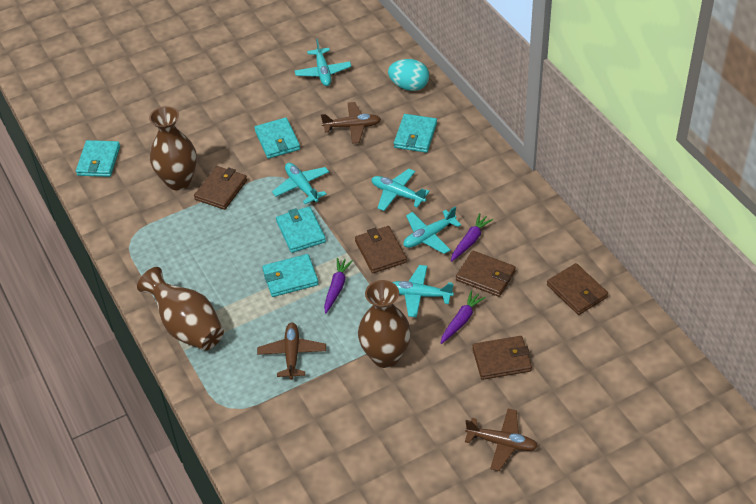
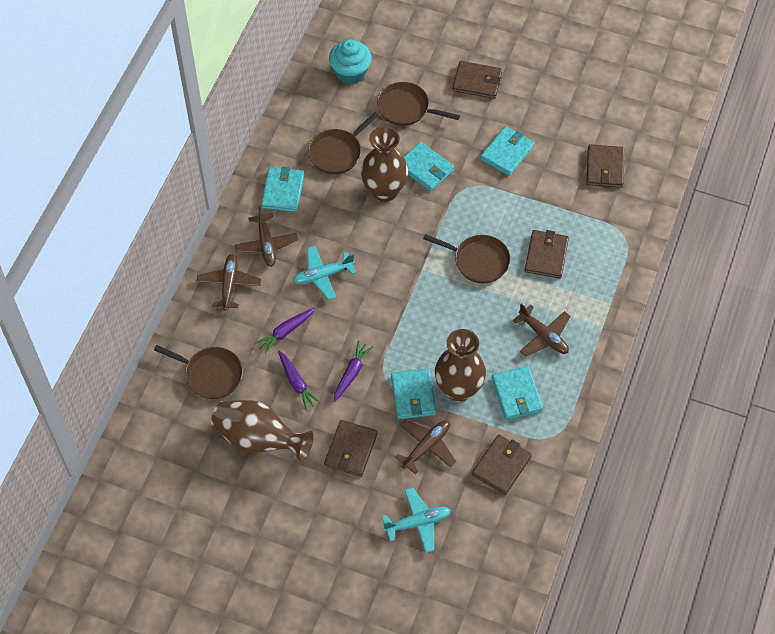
brown pan: none = 0 -> [154,345,243,399] [308,112,379,174] [377,82,460,126] [423,234,511,283] = 4
brown plane: [257,323,326,380] [321,102,381,144] [465,409,538,471] = 3 -> [197,254,262,311] [235,206,298,267] [395,420,456,474] [513,303,571,357] = 4
turquoise cupcake: none = 0 -> [329,39,372,84] = 1
turquoise egg: [388,59,429,91] = 1 -> none = 0
turquoise plane: [272,163,329,204] [295,39,351,86] [372,169,430,211] [392,265,454,317] [403,207,461,254] = 5 -> [293,246,356,300] [382,488,451,553] = 2

